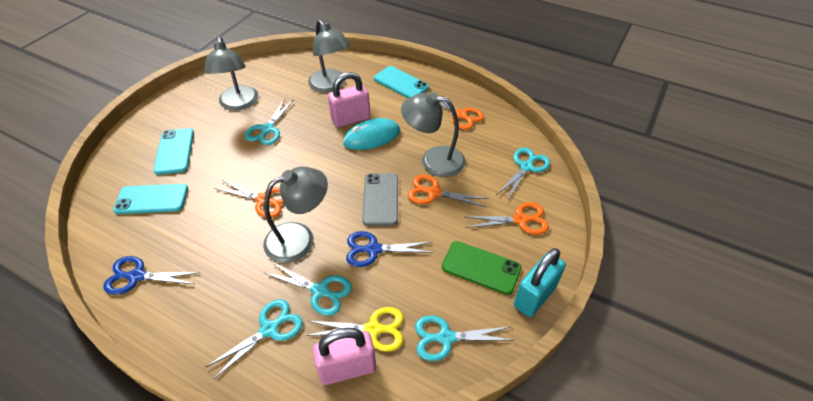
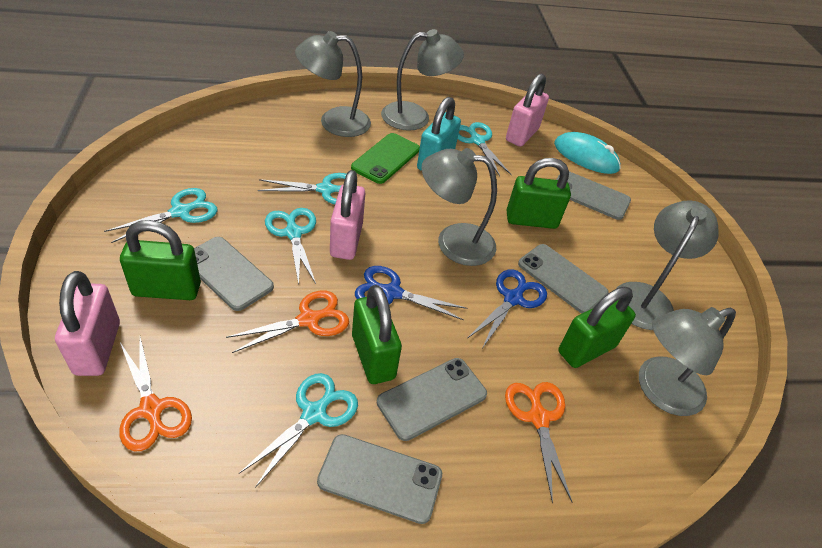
green padlock: none = 0 -> [120,220,201,300] [352,285,402,384] [507,158,571,229] [559,286,636,368] = 4
grey lamp: [204,37,258,111] [263,167,328,263] [308,20,350,93] [401,92,466,177] = 4 -> [295,31,371,137] [381,29,464,131] [421,148,497,266] [617,200,719,330] [639,307,736,416] = 5
grey phone: [362,173,398,226] = 1 -> [194,237,274,311] [317,434,442,524] [377,358,487,441] [518,244,609,313] [556,171,631,220] = 5
orange scissors: [214,179,284,218] [408,175,489,207] [430,90,484,130] [466,202,549,235] = 4 -> [119,337,192,451] [226,291,349,353] [505,382,573,503] = 3
pink padlock: [313,328,376,385] [328,72,370,127] = 2 -> [55,271,120,376] [330,170,365,260] [506,73,549,147] = 3
turquoise phone: [113,184,188,214] [153,128,194,175] [374,66,429,99] = 3 -> none = 0
yellow scissors: [306,307,403,352] = 1 -> none = 0

